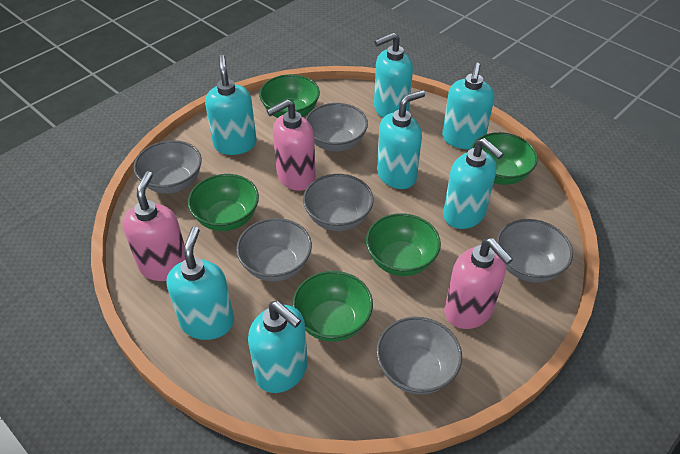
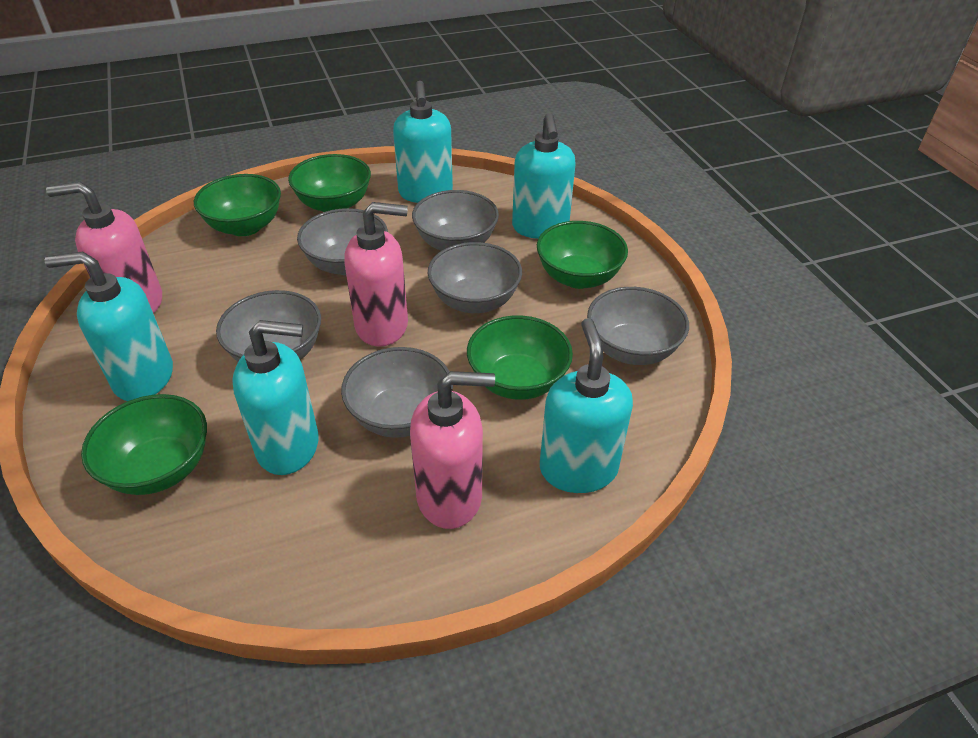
turquoise soap dispenser: [167,226,234,340] [205,55,257,155] [248,301,308,393] [374,33,413,118] [377,90,425,189] [442,63,494,149] [443,138,504,229] = 7 -> [44,251,173,401] [232,320,319,475] [393,81,453,203] [512,113,576,239] [540,318,633,493] = 5

